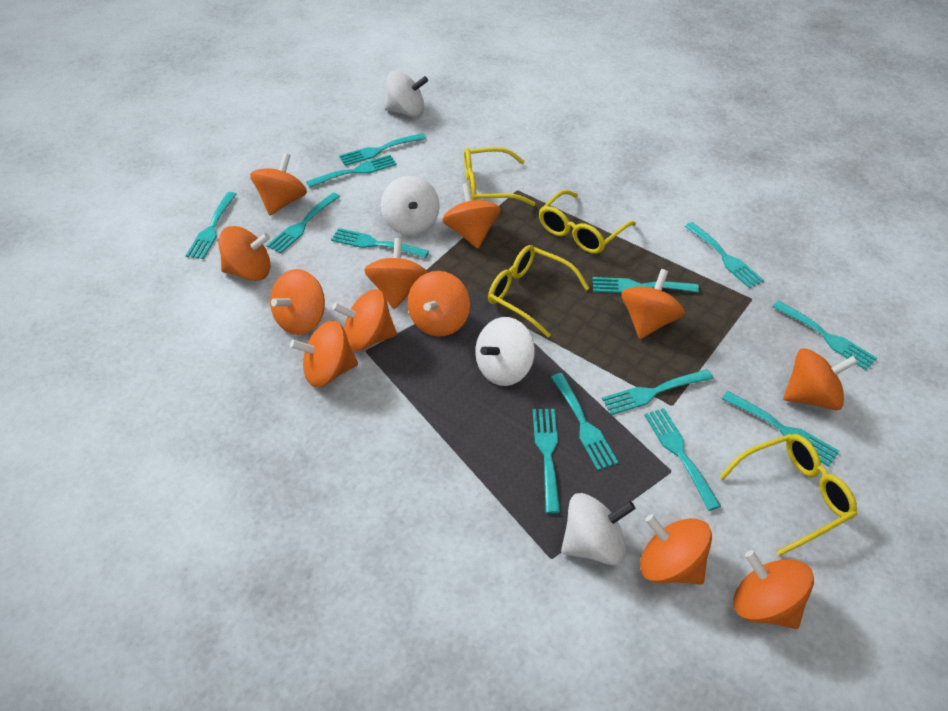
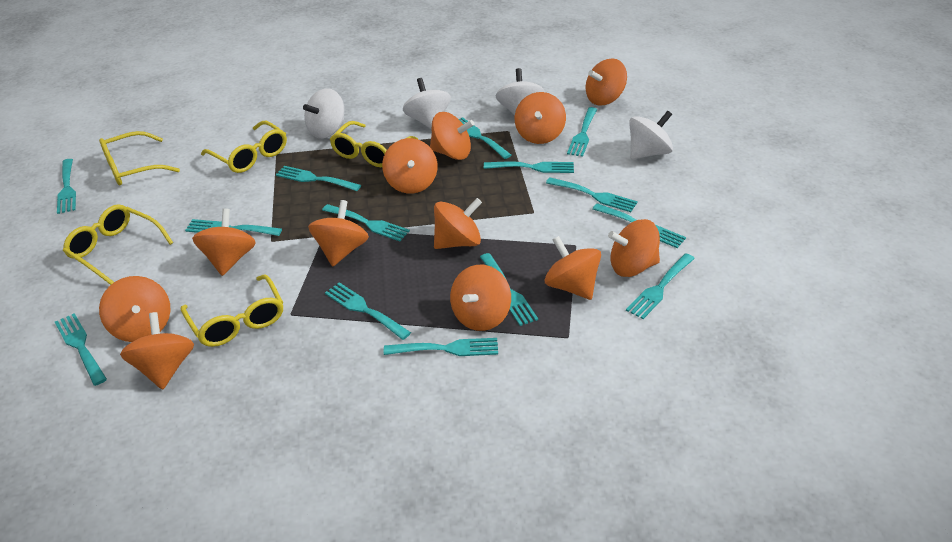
turquoise fork: [186,192,237,259] [266,192,340,253] [306,155,397,188] [331,228,429,258] [339,133,426,166] [533,409,560,514] [551,373,618,470] [593,277,699,293] [602,369,713,415] [644,408,721,511] [685,222,764,288] [722,391,839,466] [772,301,877,370] = 13 -> [55,313,107,386] [57,159,76,214] [185,219,282,236] [276,166,361,191] [322,204,410,241] [325,282,411,340] [384,338,498,356] [459,117,511,159] [480,253,538,326] [484,162,574,173] [546,177,638,212] [567,107,597,157] [592,203,686,248] [626,253,695,319] = 14
yellow glasses: [464,147,535,206] [488,245,589,337] [539,190,636,254] [719,434,857,556] = 4 -> [63,204,173,285] [99,131,180,185] [181,274,283,347] [201,121,287,173] [330,121,418,167] = 5

